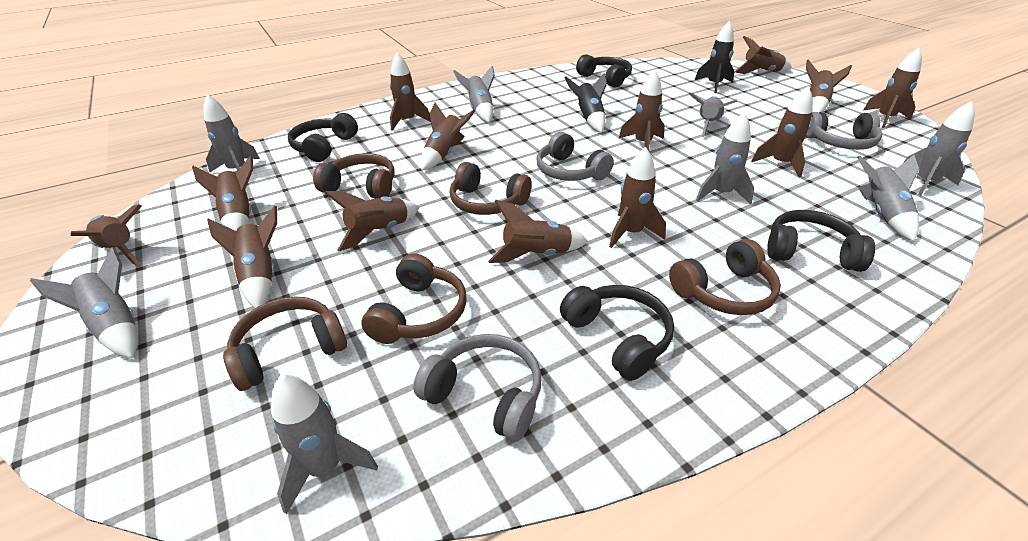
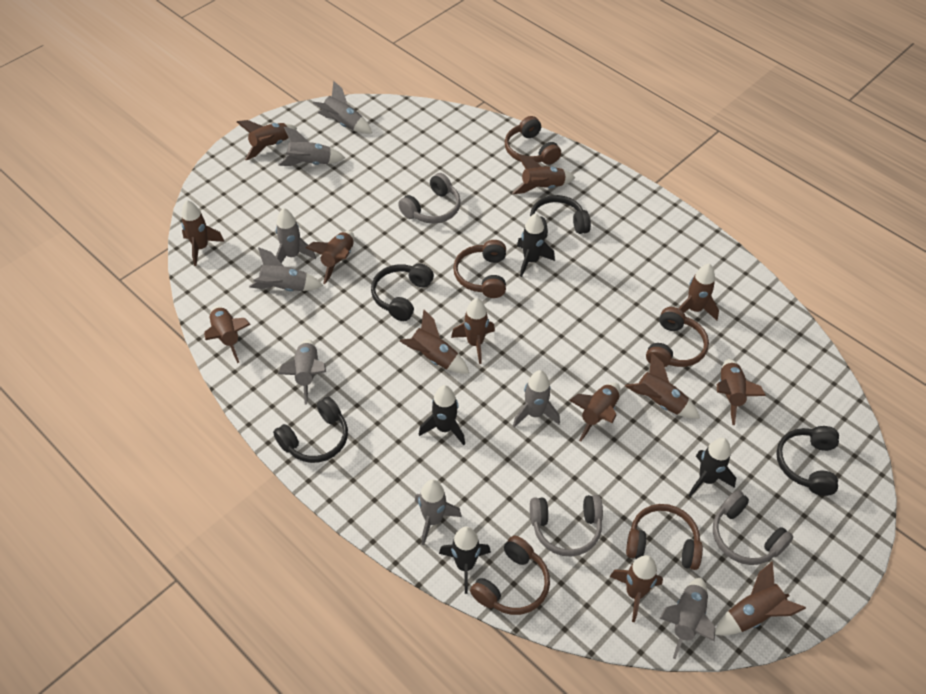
black rocket: [565,73,607,133] [694,21,734,93] = 2 -> [419,385,465,445] [439,526,491,594] [517,213,555,277] [688,438,736,497] = 4

